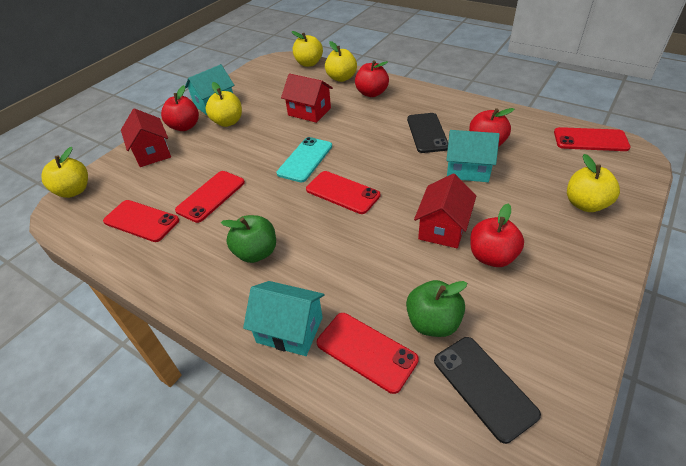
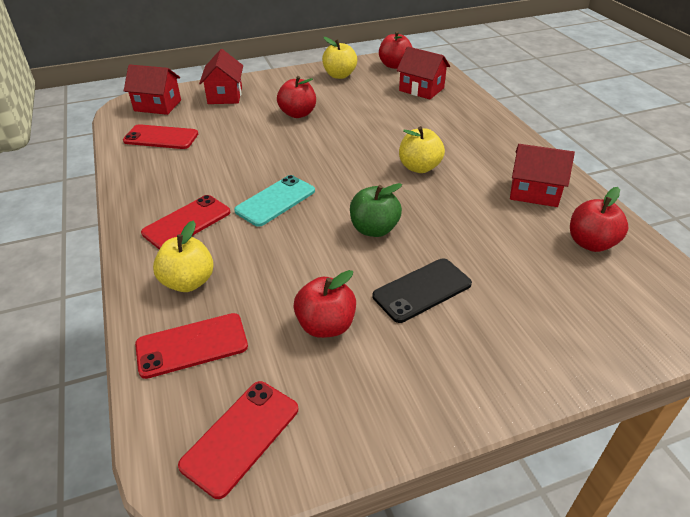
black phone: [407,113,448,153] [434,337,541,444] = 2 -> [373,258,472,323] = 1
green apple: [221,215,276,263] [406,280,467,337] = 2 -> [350,183,402,237] = 1
red house: [121,108,171,167] [281,73,333,123] [414,173,476,248] = 3 -> [124,64,181,115] [199,49,243,104] [397,47,450,99] [510,144,575,207] = 4
red phone: [103,200,179,242] [175,171,245,223] [306,171,380,214] [317,313,419,394] [554,127,630,151] = 5 -> [123,124,198,149] [135,313,248,379] [141,195,230,249] [178,381,298,499] = 4
turquoise house: [185,64,234,116] [243,281,325,356] [446,130,500,182] = 3 -> none = 0
yellow apple: [41,147,88,198] [206,82,242,127] [292,31,323,67] [325,41,357,82] [567,154,620,212] = 5 -> [153,220,214,292] [322,37,357,79] [399,126,445,173] = 3

